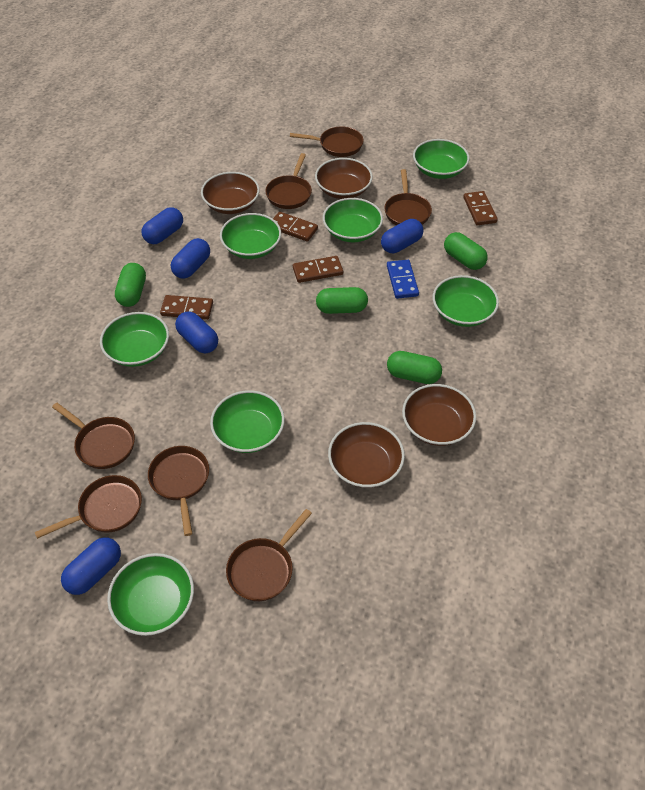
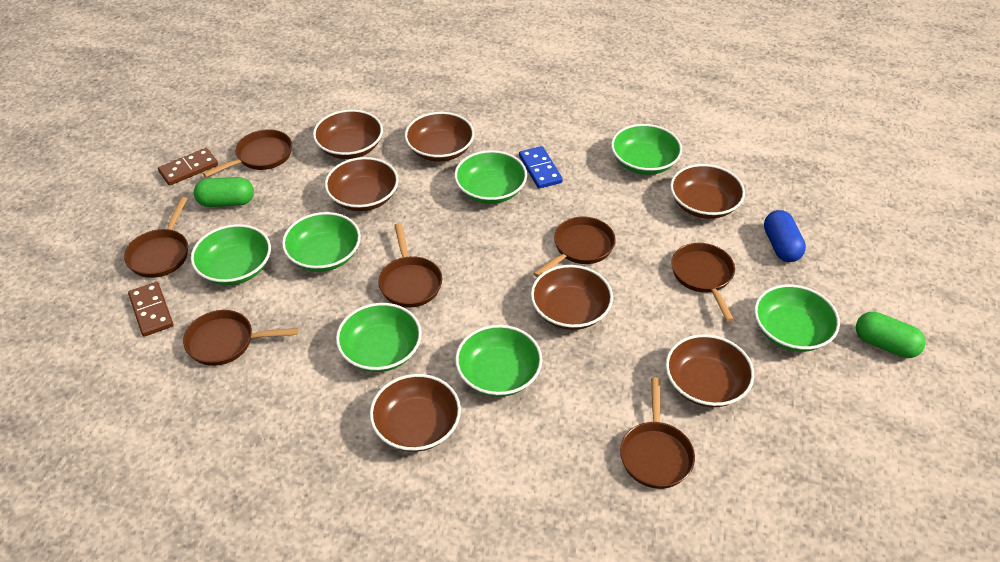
blue capsule: [61,537,121,595] [142,207,183,244] [171,238,210,279] [175,311,218,353] [381,219,423,253] = 5 -> [764,210,806,262] = 1
brown bowl: [201,172,260,214] [315,158,373,199] [328,422,405,488] [402,384,476,446] = 4 -> [313,109,383,159] [325,157,399,211] [370,374,461,452] [405,112,474,162] [531,265,613,330] [666,334,754,407] [670,164,745,219] = 7
brown domino: [160,295,213,320] [273,212,318,242] [293,256,343,283] [463,191,498,225] = 4 -> [128,282,173,337] [158,148,218,186] = 2
green capsule: [115,263,146,307] [316,287,368,314] [387,351,442,384] [444,232,488,270] = 4 -> [194,177,254,207] [856,312,926,358] = 2

